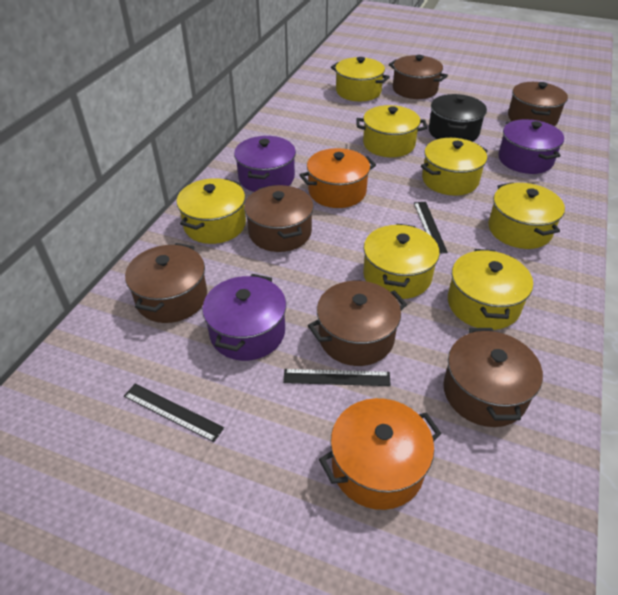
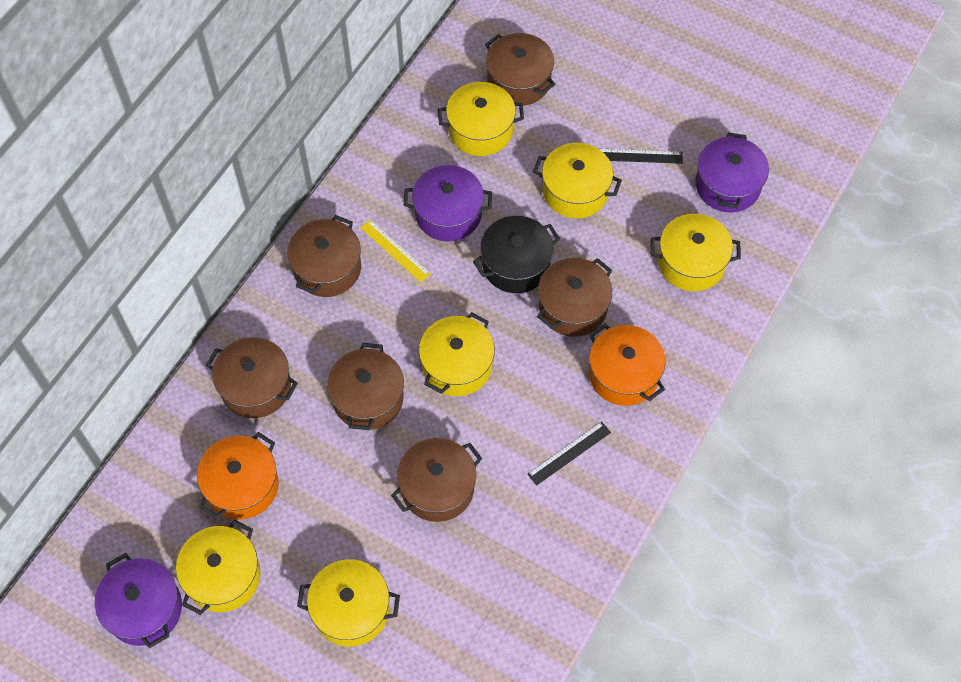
black ruler: [124,384,224,442] [283,369,391,386] [414,202,448,254] = 3 -> [527,421,611,486] [599,149,683,164] = 2
yellow pot: [177,178,246,244] [331,57,390,101] [357,105,427,157] [363,224,440,299] [421,138,488,196] [448,249,533,330] [488,182,565,249] = 7 -> [176,520,260,615] [297,559,400,647] [419,312,495,396] [438,82,524,156] [533,143,622,219] [651,214,741,291] = 6
yellow ruler: none = 0 -> [360,219,431,282] = 1

